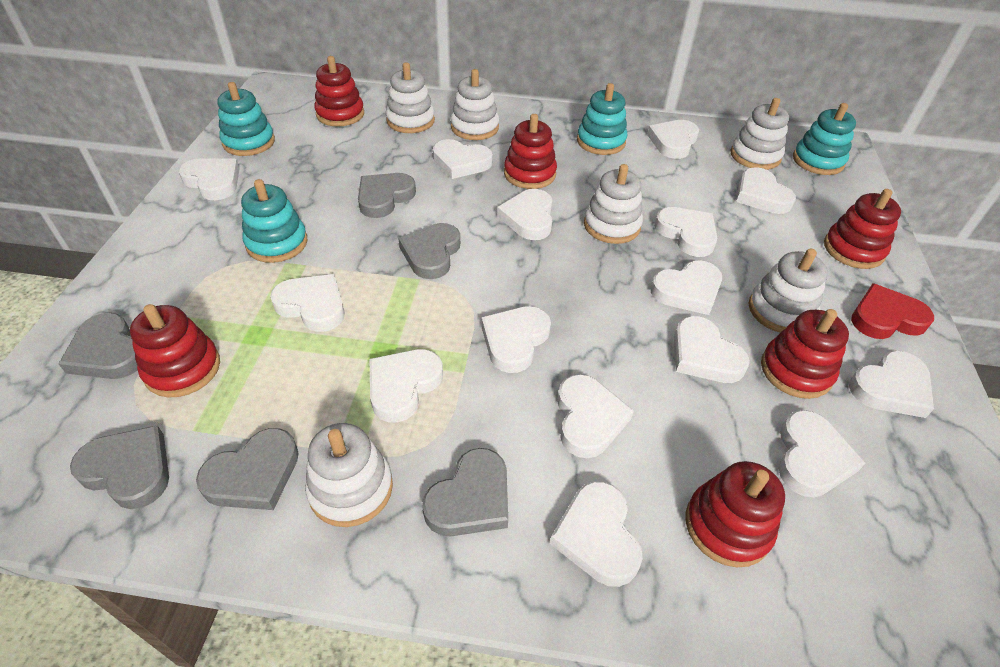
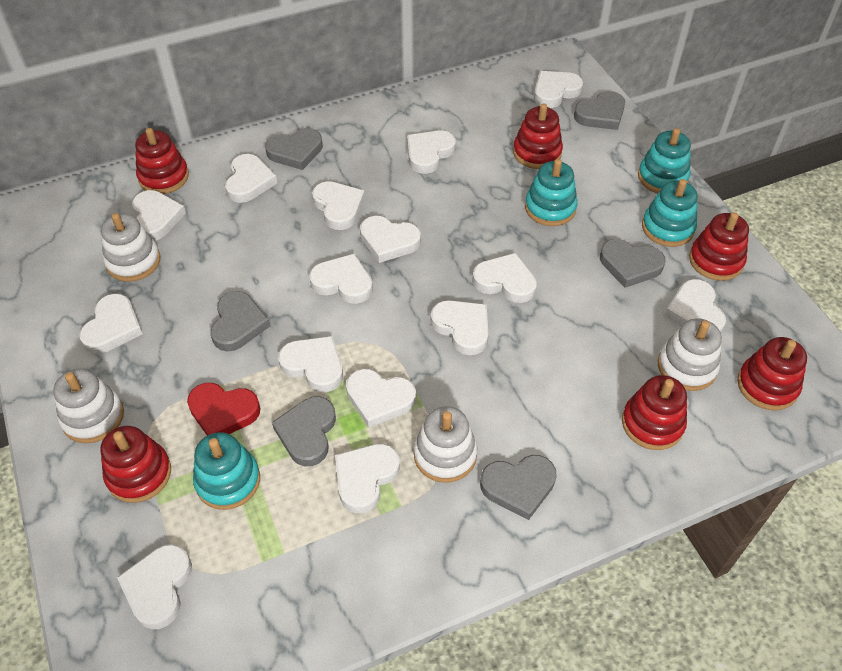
white stacking toy: [305,423,393,527] [386,63,435,133] [451,69,499,140] [584,164,643,244] [730,98,789,170] [749,249,828,332] = 6 -> [54,369,124,443] [101,213,161,282] [414,406,477,483] [658,318,722,391] = 4

